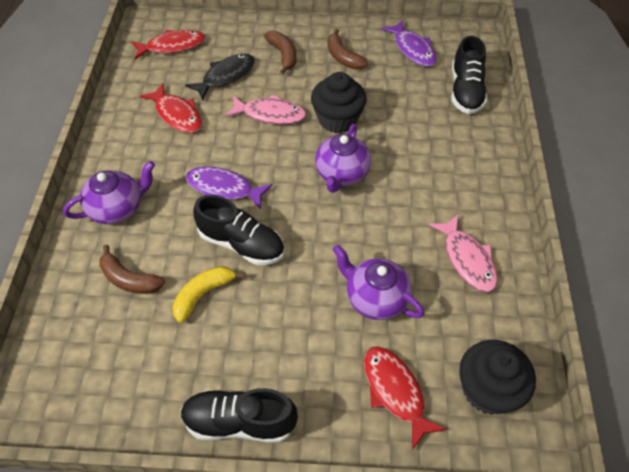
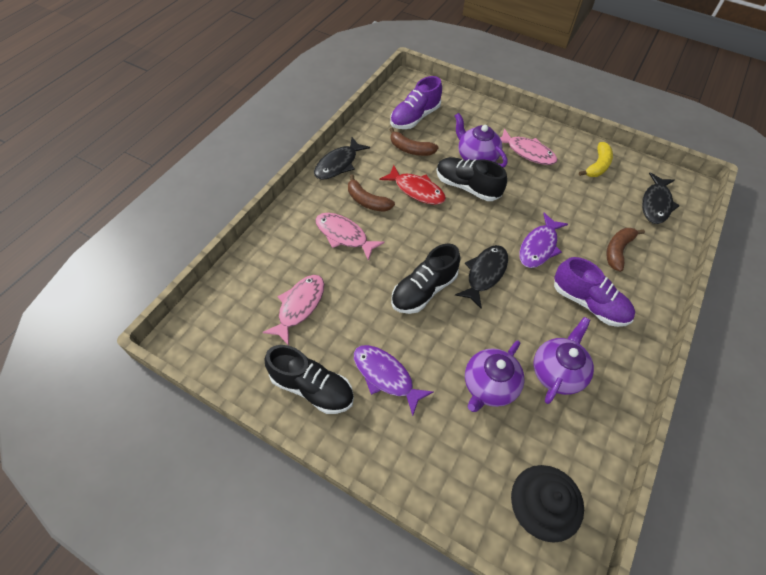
black cupcake: [311,72,367,133] [459,340,536,415] = 2 -> [511,465,584,543] = 1
black fish: [185,54,255,100] = 1 -> [314,137,370,180] [455,245,508,309] [642,172,680,224] = 3
pink fish: [225,95,307,125] [429,214,498,292] = 2 -> [262,275,324,346] [315,213,385,261] [500,128,557,165] = 3
purple shoe: none = 0 -> [390,76,442,129] [554,257,635,327] = 2
red fish: [131,30,205,60] [140,83,202,133] [364,346,446,450] = 3 -> [379,165,446,205] = 1

